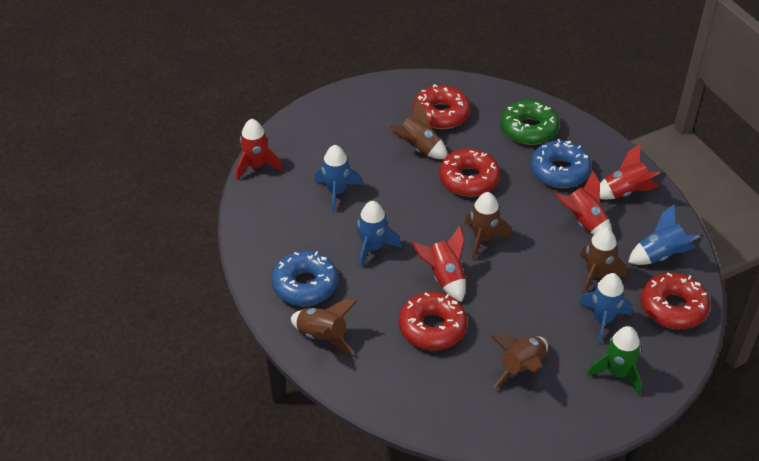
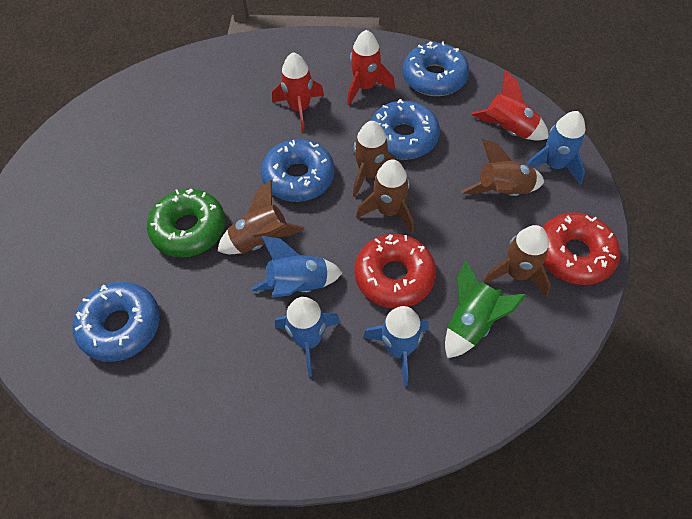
blue donut: [271,251,338,306] [530,139,592,188] = 2 -> [73,282,160,362] [261,139,335,202] [371,99,440,160] [403,42,469,96] = 4
red donut: [399,292,467,350] [413,84,470,129] [439,148,500,197] [641,273,710,329] = 4 -> [354,234,436,308] [543,213,620,285] = 2
red rocket: [236,119,283,181] [412,226,466,302] [555,170,612,235] [600,144,660,200] = 4 -> [272,52,324,132] [347,30,395,105] [471,70,549,141] = 3

